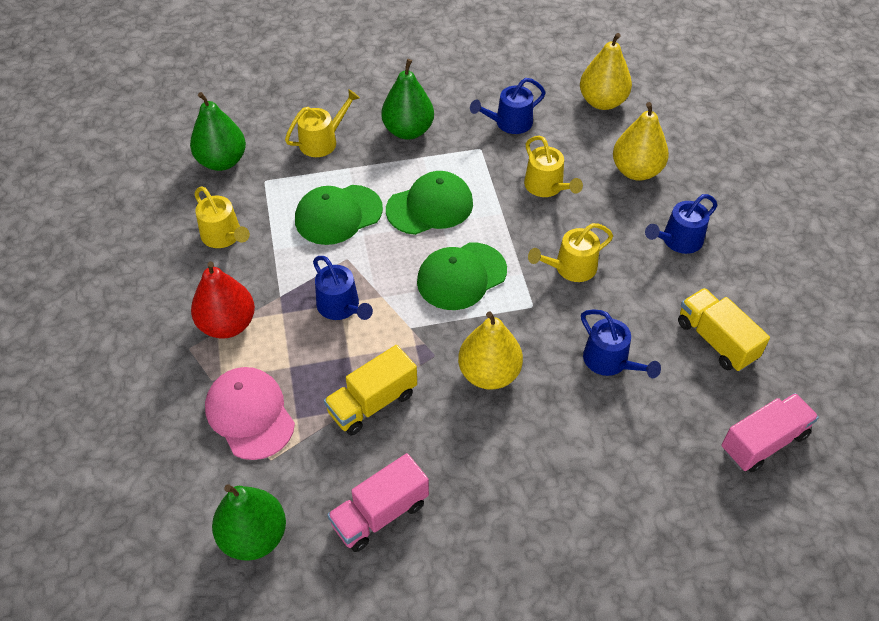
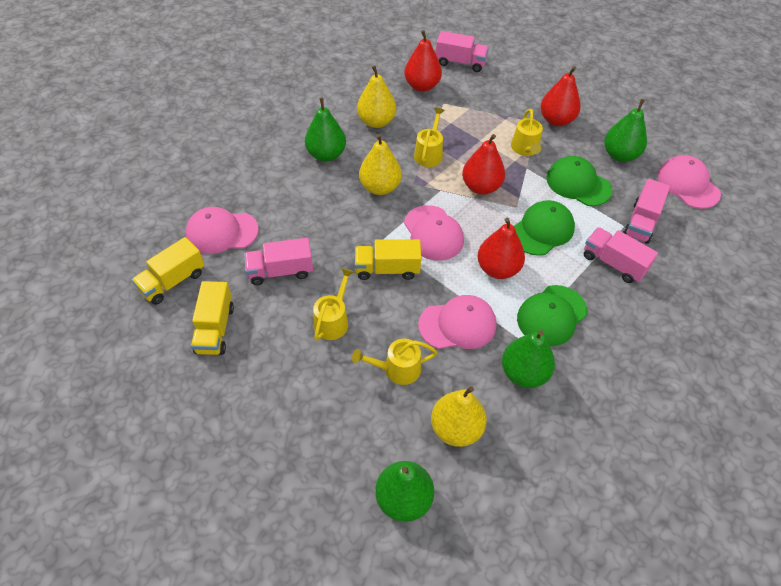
blue watering can: [313,256,373,320] [470,78,546,134] [581,309,661,378] [645,194,717,254] = 4 -> none = 0
green pear: [190,92,246,171] [212,484,286,561] [381,59,434,140] = 3 -> [305,98,346,162] [375,461,434,522] [502,330,555,388] [604,99,647,162] = 4
pink cap: [205,367,295,460] = 1 -> [185,207,259,254] [404,205,464,261] [418,295,496,349] [657,155,721,209] = 4
pink truck: [327,453,429,552] [721,393,819,473] = 2 -> [244,238,313,285] [436,31,489,72] [584,227,658,283] [623,179,670,244] = 4
red pear: [191,261,255,339] = 1 -> [404,30,442,92] [462,134,505,195] [477,218,525,279] [540,66,581,126] = 4
yellow truck: [324,345,417,436] [678,288,770,372] = 2 -> [132,237,204,305] [191,281,234,355] [355,239,421,280] = 3

